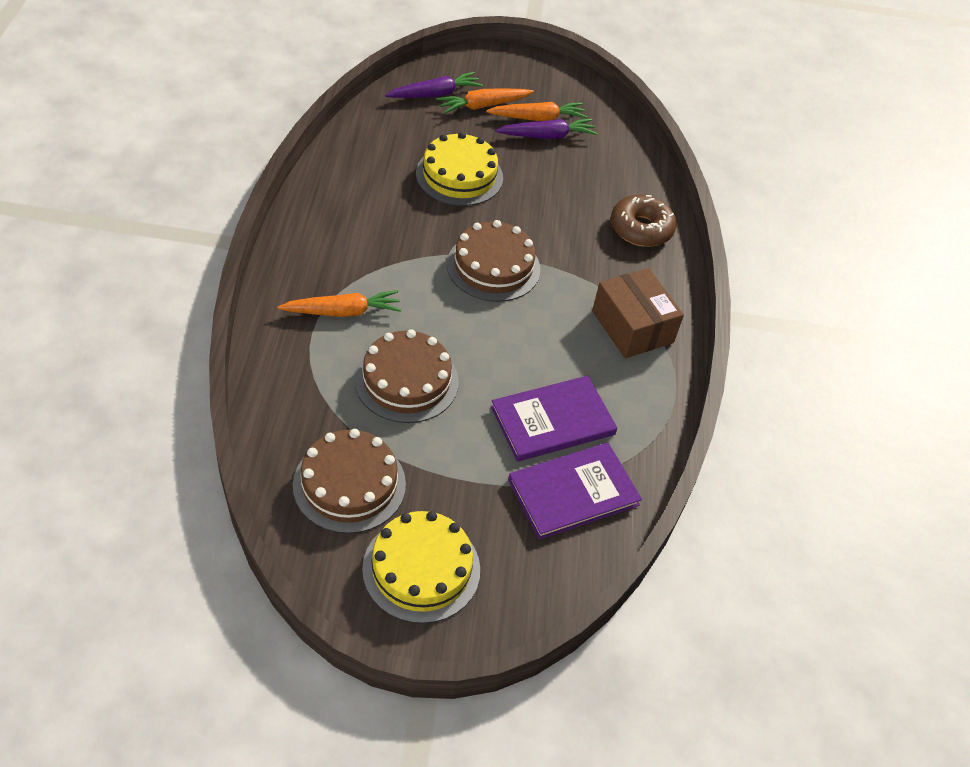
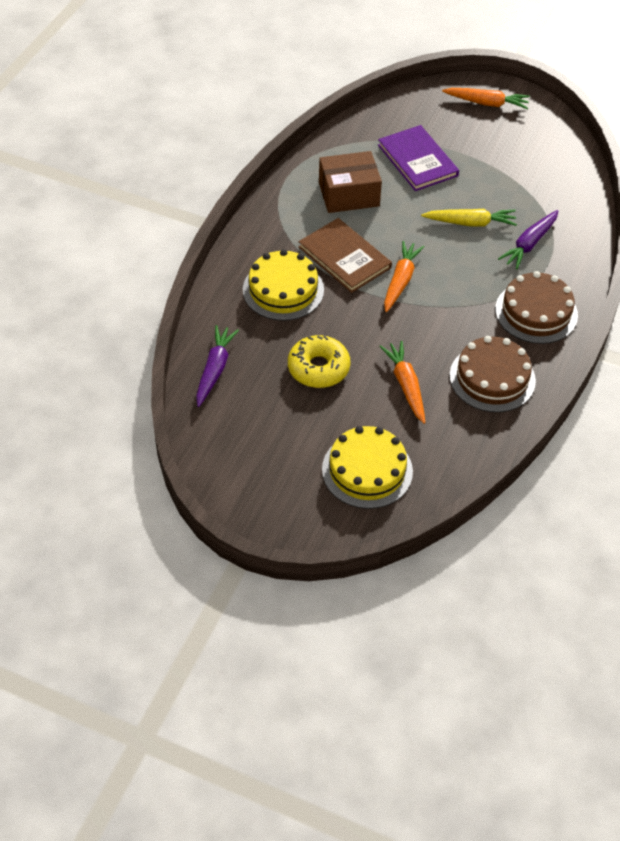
brown book: none = 0 -> [298,218,392,293] = 1
brown cake: [293,429,406,534] [354,329,459,423] [447,220,540,302] = 3 -> [449,336,536,412] [495,271,578,344] = 2
brown donut: [611,195,677,247] = 1 -> none = 0
purple book: [491,376,617,462] [508,443,642,540] = 2 -> [378,125,459,191] = 1
yellow carrot: none = 0 -> [421,209,517,227] = 1
yellow donut: none = 0 -> [288,335,350,388] = 1

